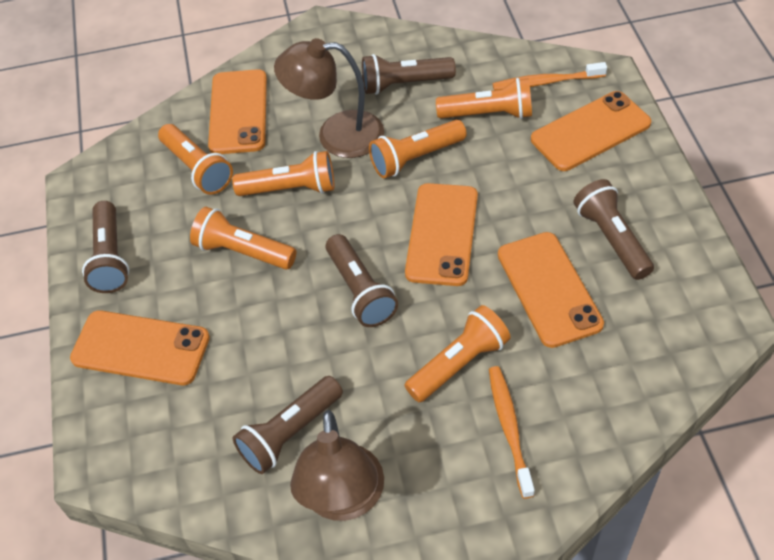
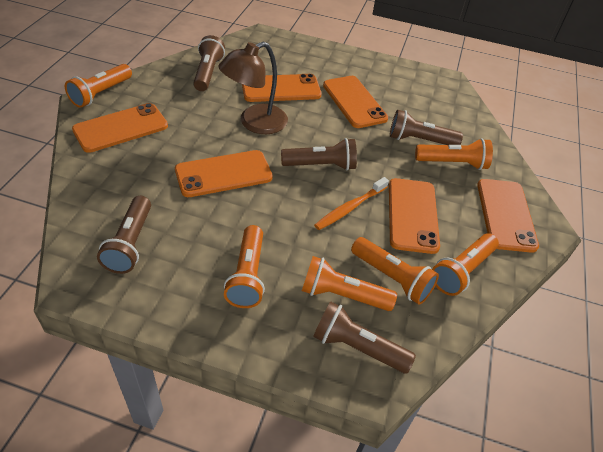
brown lamp: [274,38,384,158] [290,410,384,521] = 2 -> [218,42,288,134] = 1
orange phone: [70,310,210,385] [208,69,267,154] [405,183,478,286] [498,232,604,348] [531,91,651,171] = 5 -> [72,103,168,153] [175,150,273,197] [242,74,321,102] [323,76,388,128] [389,178,440,254] [477,179,539,253] = 6
orange toothbrush: [489,366,535,499] [493,62,607,90] = 2 -> [314,177,389,230] = 1

